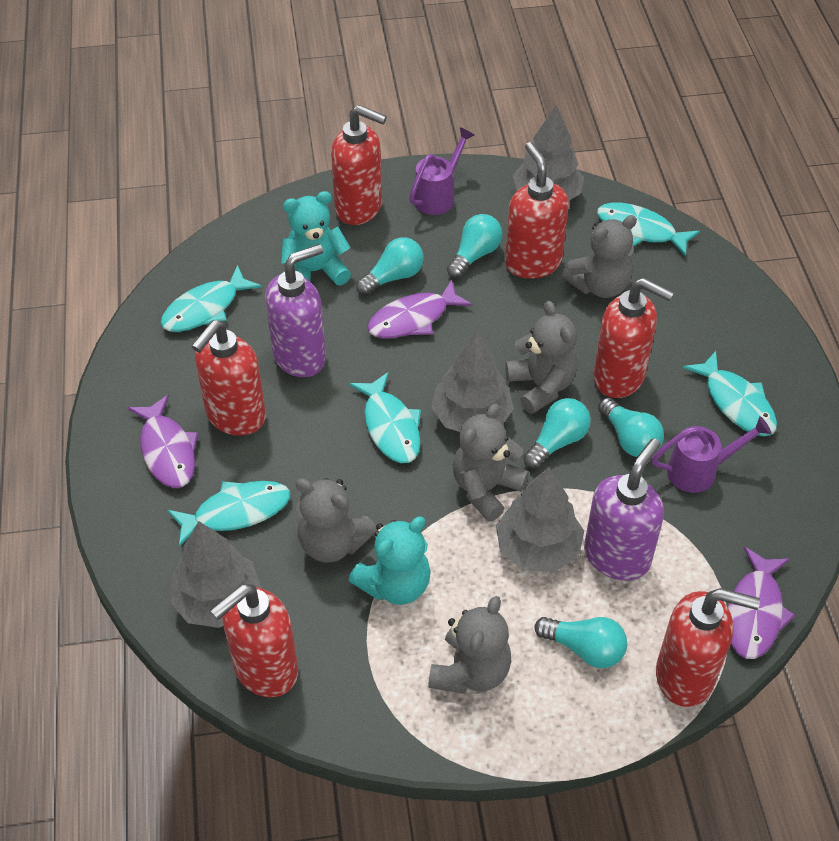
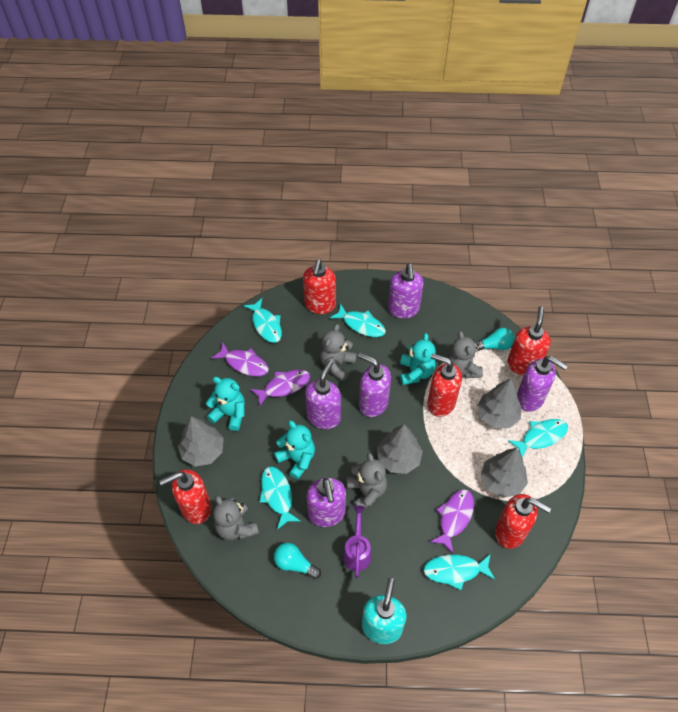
grey teddy bear: [295,478,377,563] [428,596,511,694] [453,403,529,522] [505,301,577,414] [562,215,637,298] = 5 -> [213,496,259,540] [320,324,357,381] [346,453,387,508] [447,331,483,378] = 4
purple soap dispenser: [265,244,326,377] [584,438,664,581] = 2 -> [305,360,341,429] [306,478,346,527] [358,353,391,417] [388,263,423,318] [517,356,568,412] = 5
purple watering can: [409,127,474,215] [652,416,772,493] = 2 -> [343,506,371,578] = 1
red soap dispenser: [192,320,266,436] [210,584,298,697] [331,105,387,225] [505,142,569,279] [593,278,674,398] [656,588,760,707] = 6 -> [159,469,212,524] [303,259,336,314] [427,353,462,417] [495,494,551,549] [507,306,551,376] = 5
turquoise light bulb: [356,237,424,295] [447,214,502,278] [523,398,591,469] [535,617,627,668] [598,397,664,457] = 5 -> [274,543,321,579] [474,328,515,351] = 2
turquoise soap dispenser: none = 0 -> [362,578,407,644] = 1
turquoise teddy bear: [281,191,351,285] [349,517,431,605] = 2 -> [206,377,245,431] [274,421,315,479] [400,333,436,385] = 3

